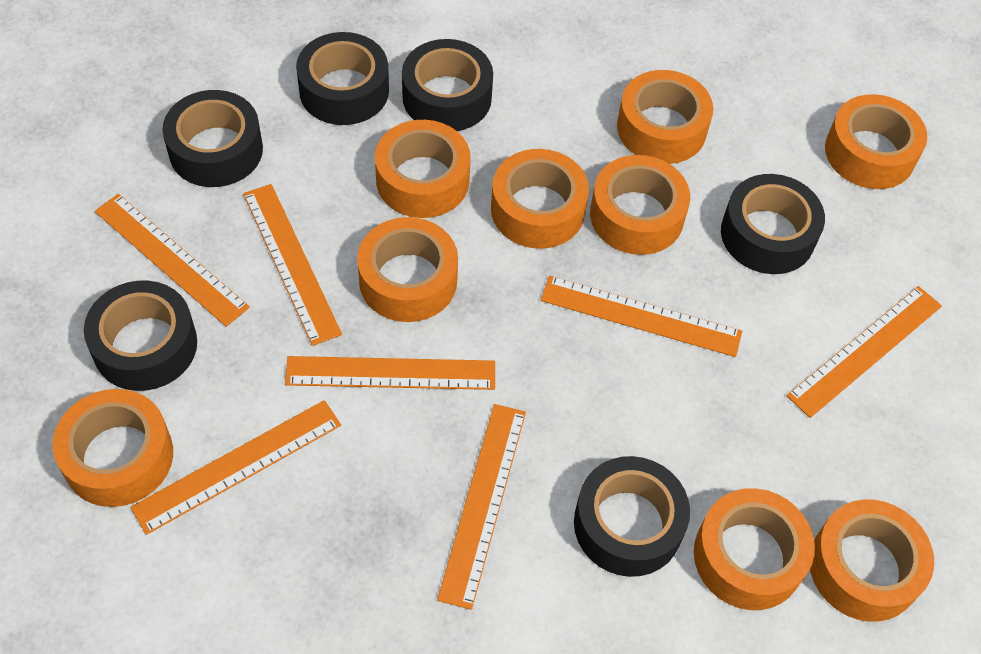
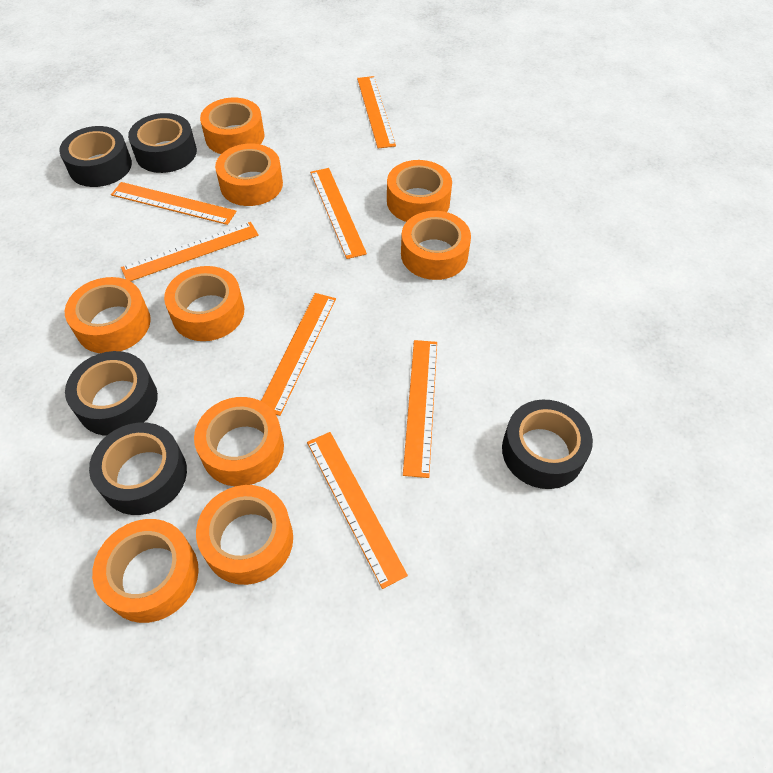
black tape: [84,281,197,391] [162,90,263,187] [296,32,389,125] [402,39,493,131] [574,456,690,577] [721,174,825,274] = 6 -> [59,126,132,187] [65,351,158,436] [89,422,187,515] [128,113,197,173] [502,400,593,489] = 5

